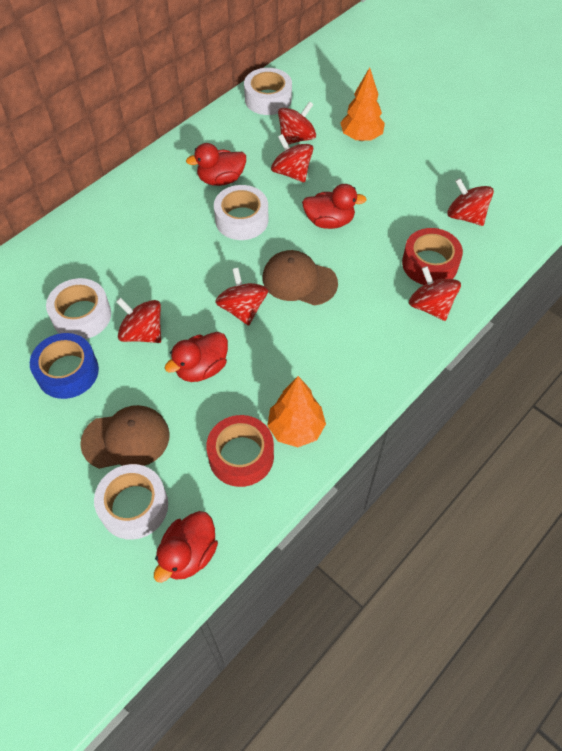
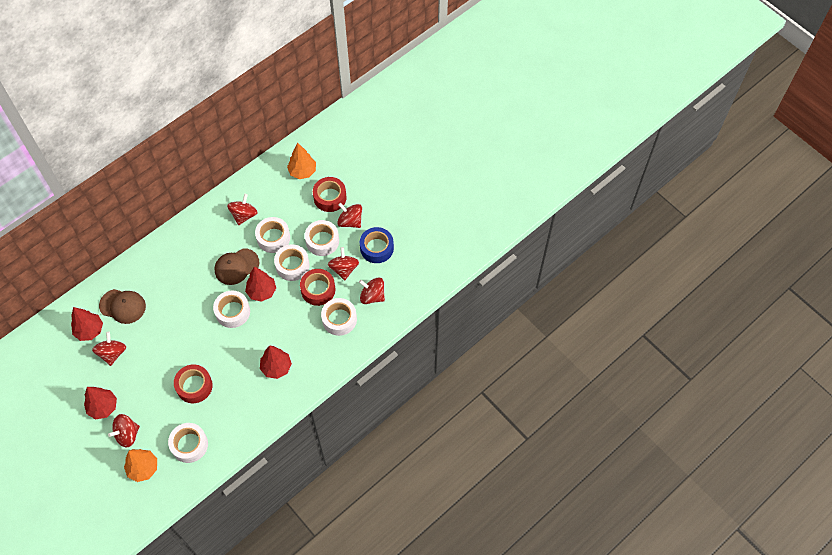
red duck: [154,511,218,583] [165,332,228,382] [186,143,246,186] [302,184,367,229] = 4 -> none = 0
red tape: [206,415,274,487] [402,228,463,285] = 2 -> [174,364,213,403] [300,269,335,306] [313,177,346,212] = 3
red tree: none = 0 -> [71,307,103,341] [84,387,117,420] [245,267,276,302] [260,345,292,379] = 4
white tape: [46,278,111,339] [94,464,168,540] [214,185,268,240] [244,68,292,115] = 4 -> [168,423,208,463] [213,291,250,328] [255,217,290,253] [274,244,310,281] [305,220,339,256] [321,298,357,336] = 6

